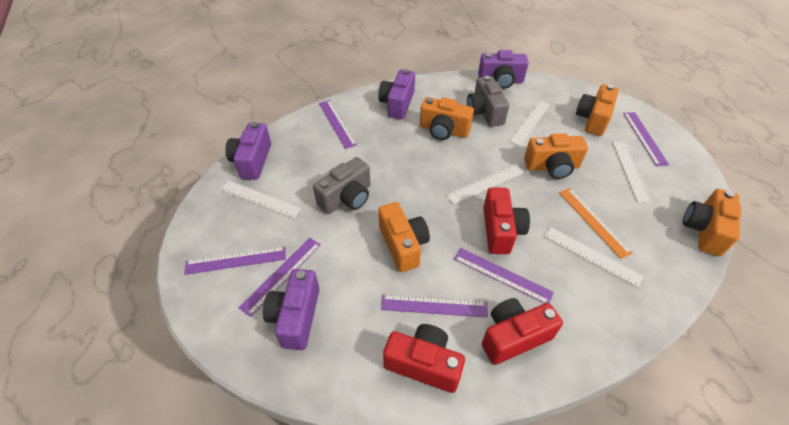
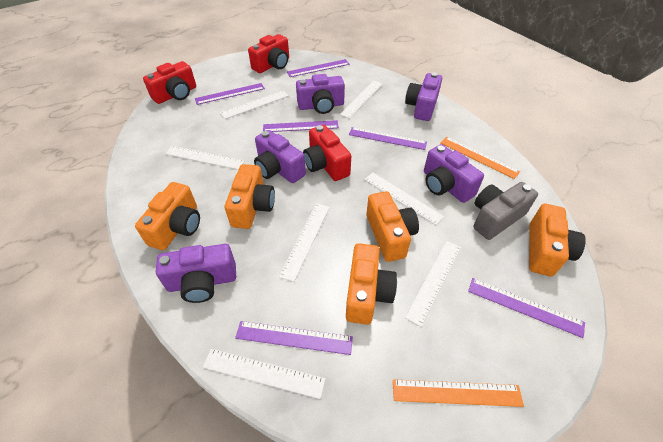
grey camera: [313,157,370,214] [467,76,509,127] = 2 -> [473,182,538,240] = 1
orange ruler: [559,188,633,259] = 1 -> [393,379,524,407] [440,137,520,179] = 2
purple camera: [225,122,271,180] [263,269,320,350] [378,69,415,119] [478,50,529,89] = 4 -> [156,244,236,303] [254,130,306,183] [296,74,345,114] [405,73,442,121] [424,144,484,203] = 5
white ruler: [220,181,302,219] [446,165,523,205] [508,100,550,146] [544,227,644,288] [612,142,652,203] = 5 -> [165,146,244,170] [203,349,326,399] [220,90,289,119] [279,203,330,282] [340,80,383,119] [364,173,444,225] [405,241,461,327] = 7

